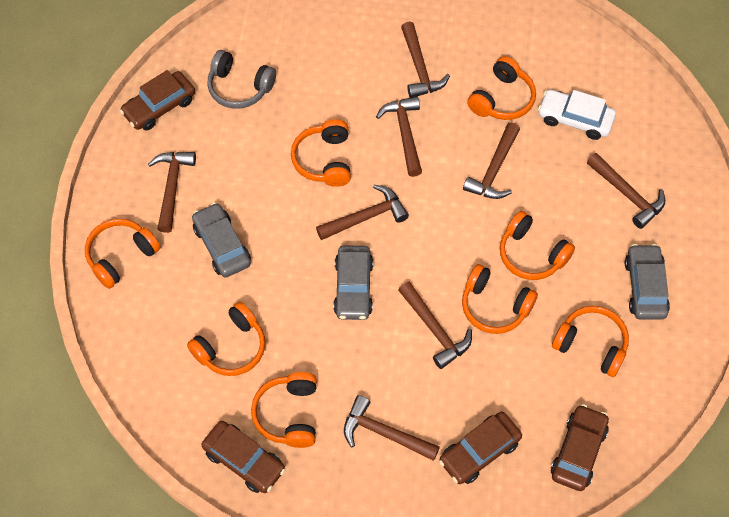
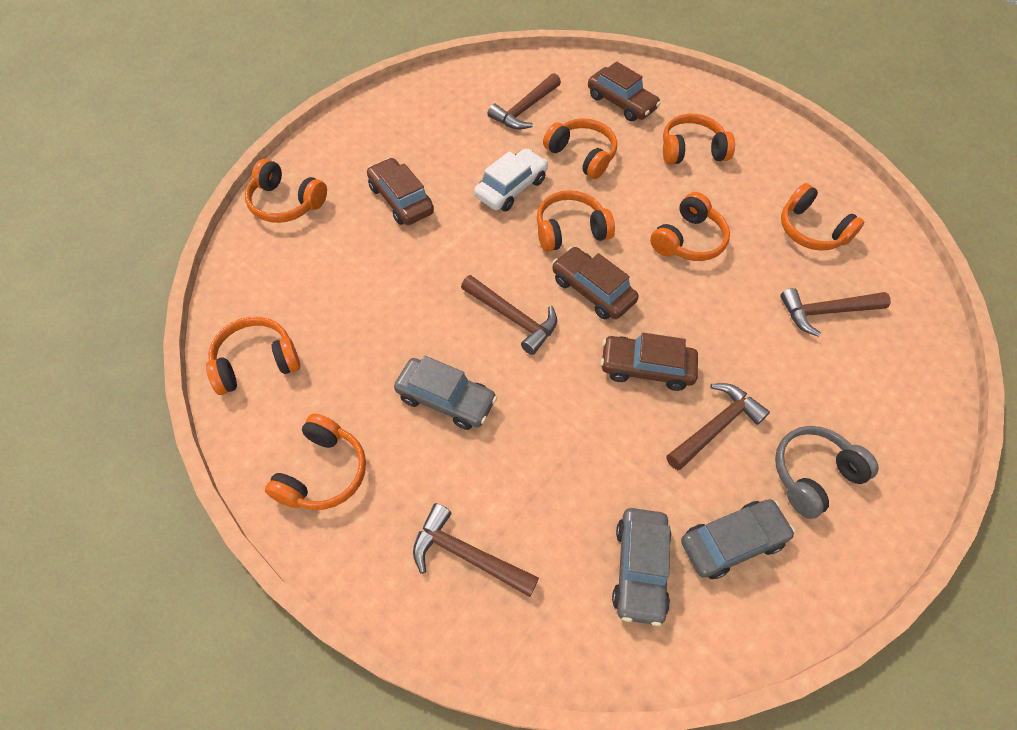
brown hammer: [148,152,196,233] [316,185,409,240] [344,395,440,461] [376,96,422,177] [398,282,472,369] [401,22,450,98] [463,123,520,199] [587,153,665,229] = 8 -> [413,503,539,597] [461,275,557,355] [487,73,561,130] [667,383,770,470] [780,288,891,337] = 5

